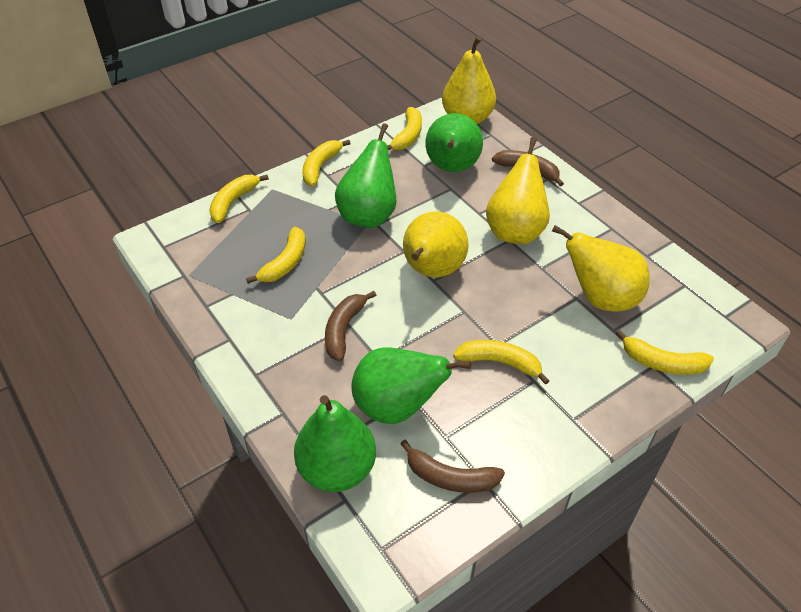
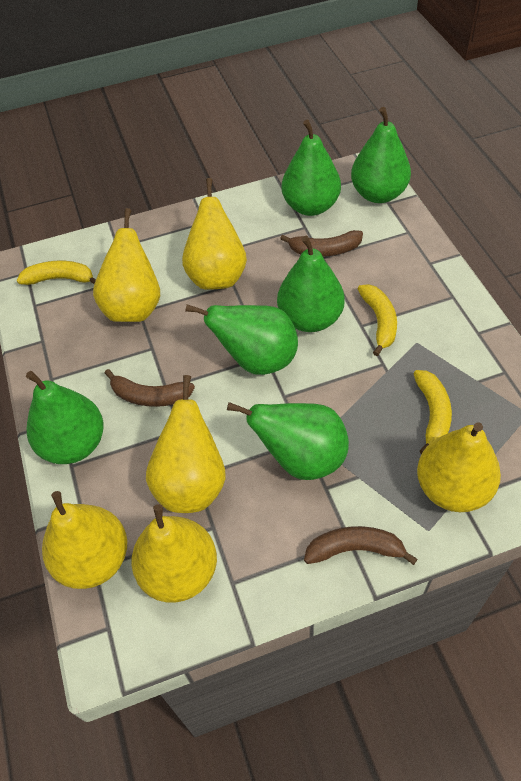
green pear: [294,395,376,492] [335,123,396,228] [351,347,471,424] [425,113,483,172] = 4 -> [26,371,104,464] [185,304,298,375] [227,402,349,480] [277,236,345,332] [282,120,341,216] [351,107,411,203] = 6
yellow banana: [209,175,269,223] [246,227,306,284] [303,140,351,186] [387,107,422,150] [453,340,550,385] [616,330,714,375] = 6 -> [17,261,96,285] [358,284,397,356] [413,370,452,454] = 3
yellow pear: [403,212,469,277] [442,36,496,124] [486,137,550,244] [552,225,650,312] = 4 -> [42,491,127,589] [93,208,160,322] [131,504,217,603] [146,375,226,513] [182,178,247,290] [417,422,501,512] = 6

